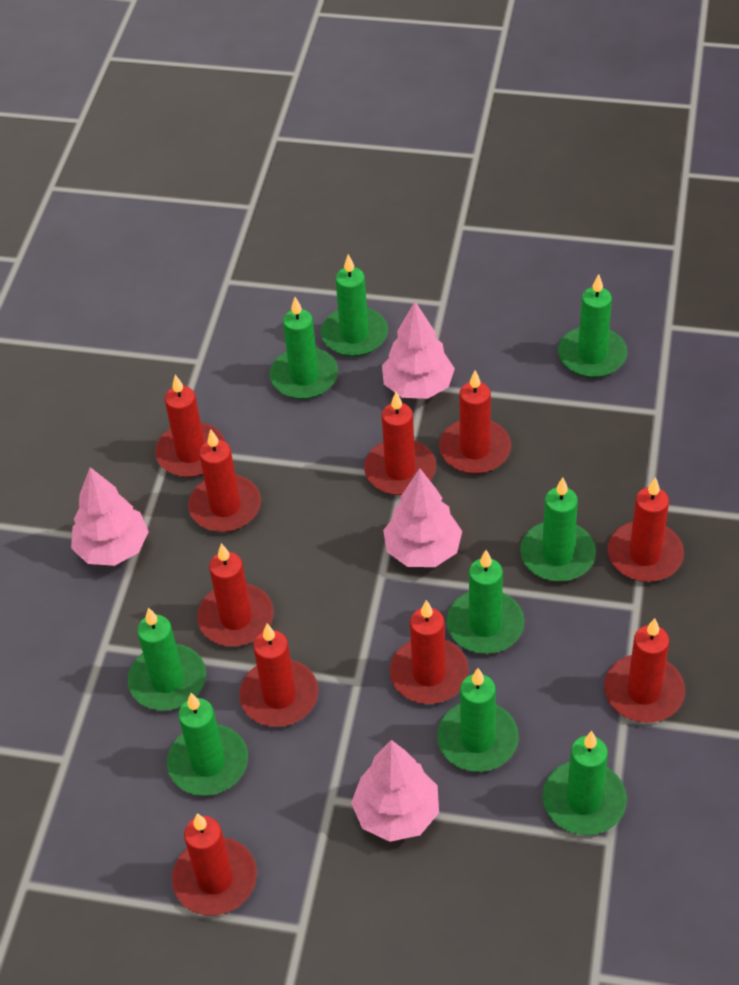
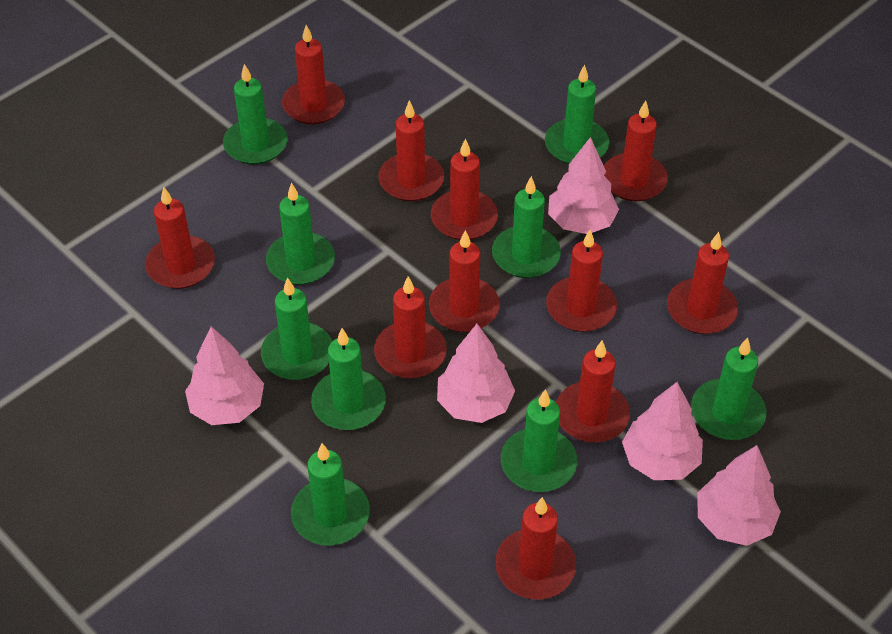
pink tree: [71,467,149,566] [351,740,439,842] [382,302,455,399] [383,468,462,567] = 4 -> [185,326,264,425] [437,324,515,423] [548,137,619,234] [622,382,703,480] [697,445,781,546] = 5
red candle: [155,375,225,477] [172,813,257,916] [188,429,261,532] [197,543,274,646] [239,624,319,727] [364,392,436,495] [390,600,469,704] [439,370,511,474] [604,618,685,723] [607,477,684,582] = 10 -> [145,187,215,289] [282,25,345,124] [374,276,447,378] [378,100,444,201] [429,230,500,332] [431,139,498,240] [495,497,576,600] [546,230,617,332] [556,340,630,442] [604,101,668,201] [667,232,738,334] = 11

